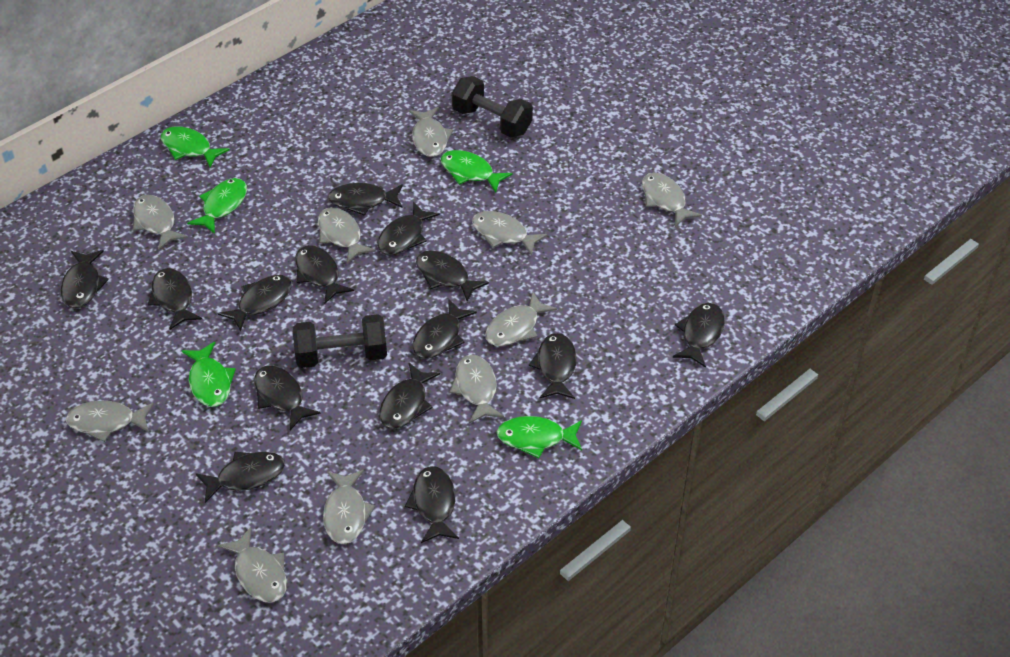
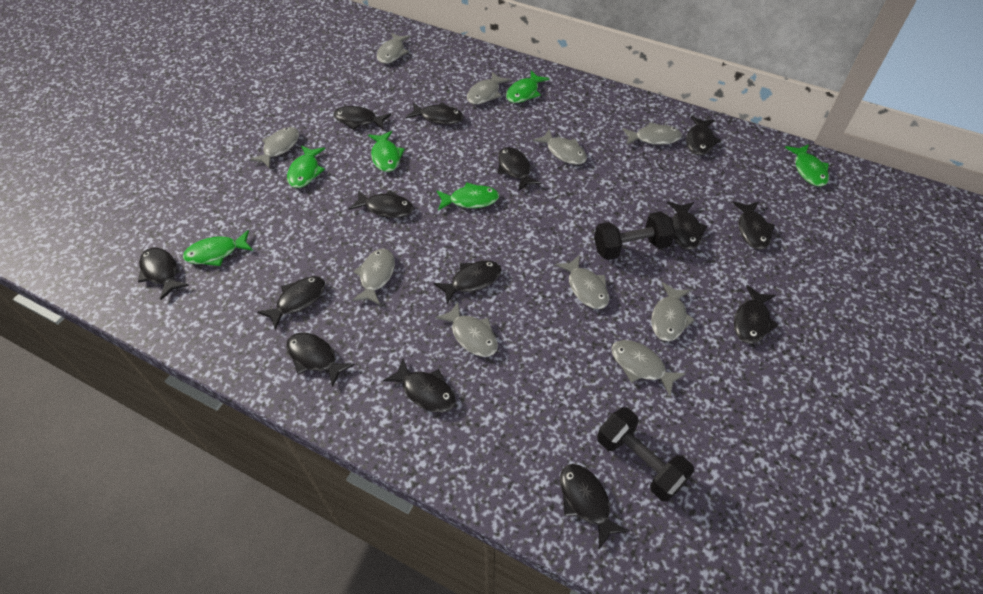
green fish: [161,126,230,168] [182,342,236,407] [187,178,247,234] [441,150,513,193] [497,416,582,459] = 5 -> [183,230,253,266] [287,146,325,188] [368,131,405,172] [437,183,499,210] [506,71,550,103] [785,144,829,187] = 6

